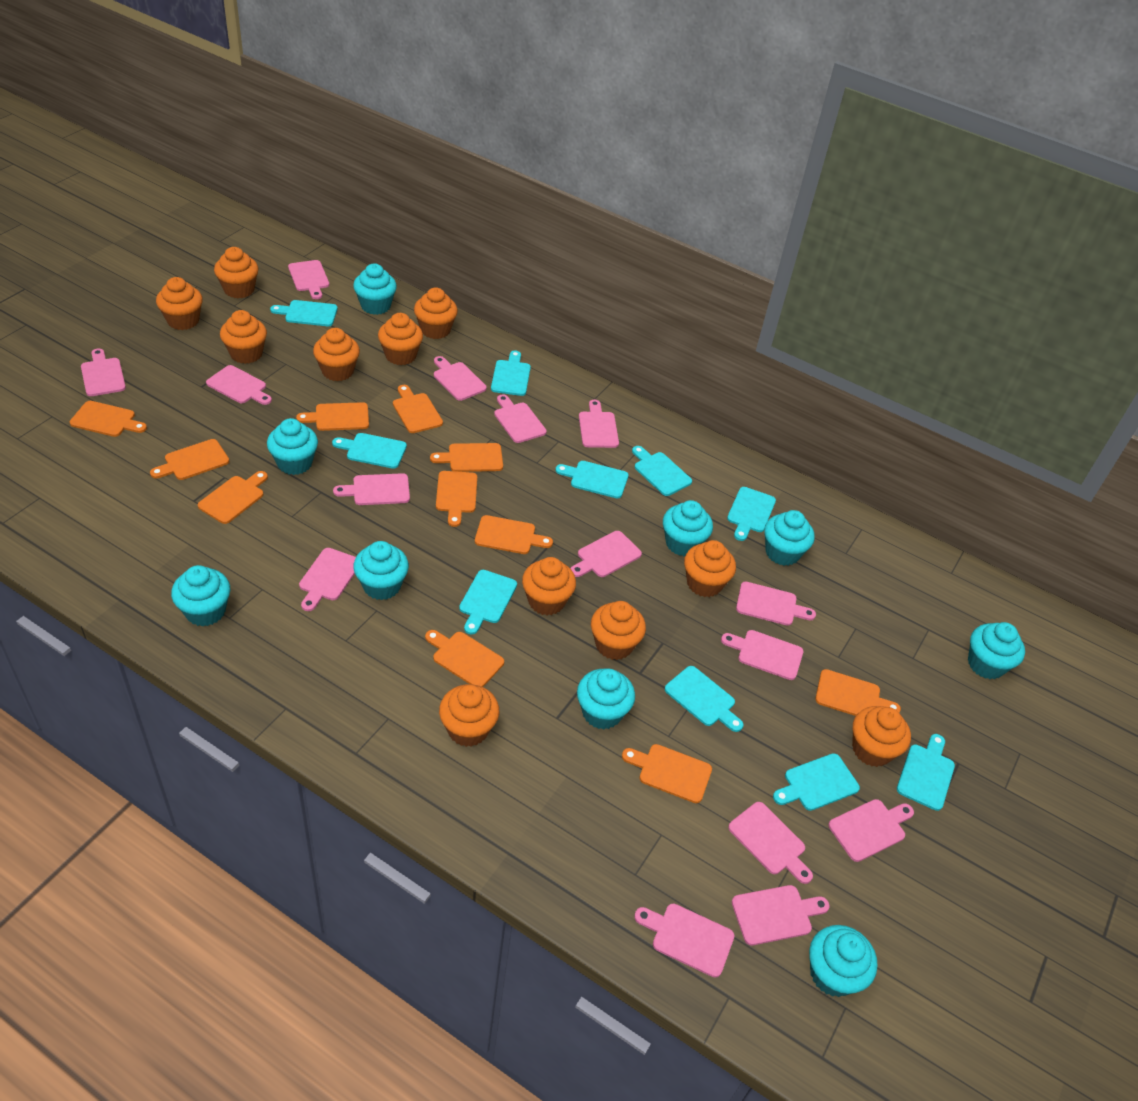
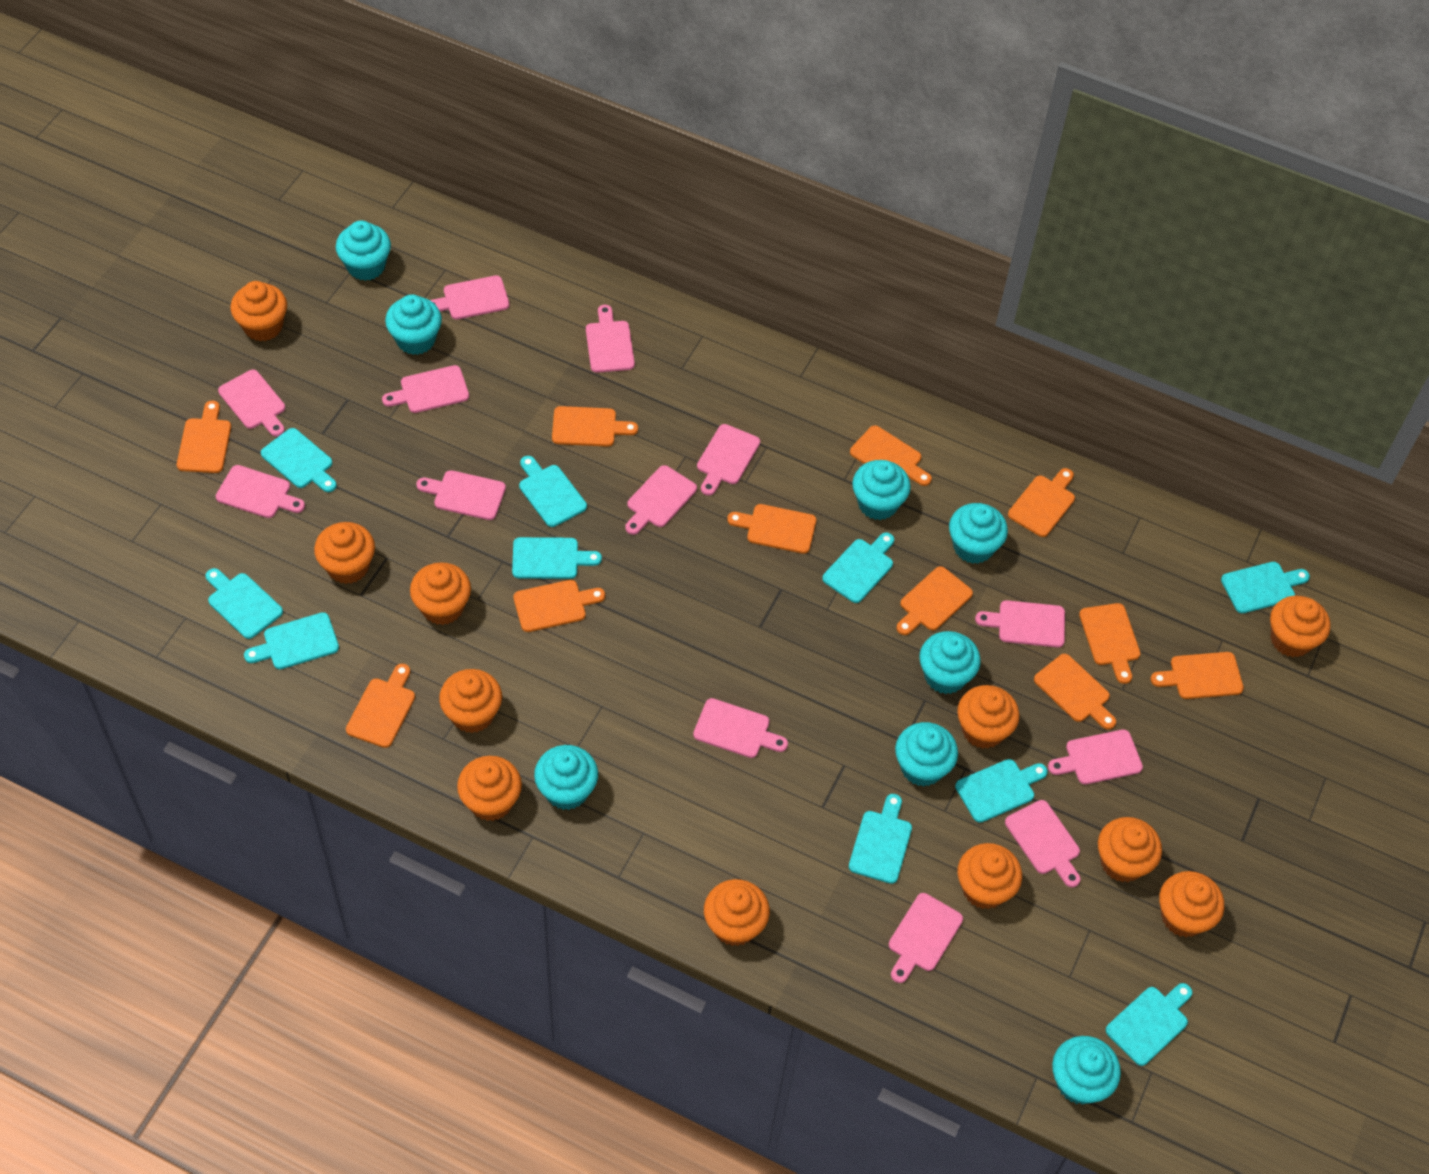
pink cutting board: [81,349,126,396] [206,365,272,405] [288,260,329,299] [299,548,356,611] [333,473,410,505] [434,356,487,401] [494,394,547,443] [571,531,642,577] [579,400,619,448] [634,903,735,978] [721,630,803,680] [728,802,813,884] [732,885,830,946] [736,582,816,626] [828,799,914,862] = 15 -> [216,465,305,518] [218,370,285,436] [382,365,469,413] [416,470,506,520] [430,275,510,319] [586,305,635,373] [625,465,697,535] [693,698,788,758] [697,424,760,496] [889,893,963,983] [975,600,1065,647] [1005,800,1081,887] [1048,730,1143,784] = 13
turquoise cupcake: [171,565,230,627] [267,418,318,475] [353,263,397,315] [353,541,409,600] [577,669,635,729] [663,500,713,556] [764,510,815,566] [809,925,877,997] [968,622,1025,679] = 9 -> [336,220,391,281] [385,294,442,355] [534,745,598,810] [852,460,911,520] [895,722,958,787] [919,631,981,694] [949,503,1008,564] [1052,1036,1121,1105] = 8

